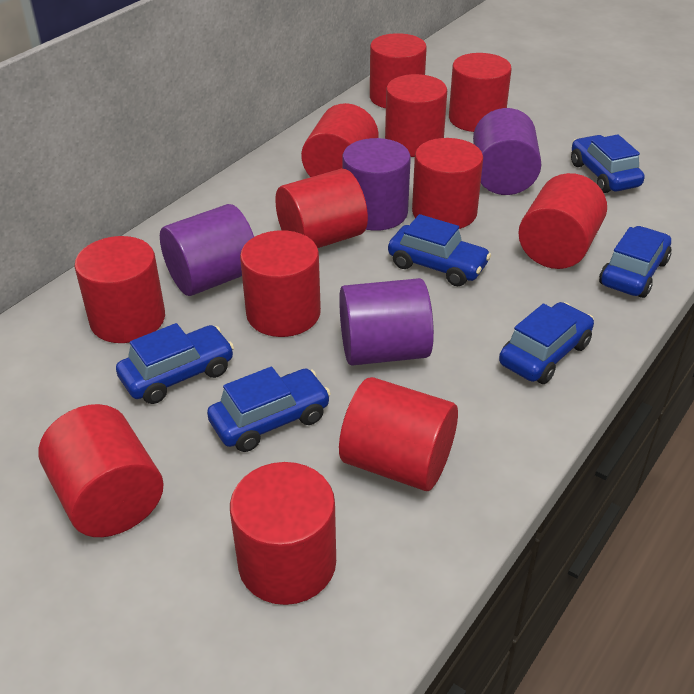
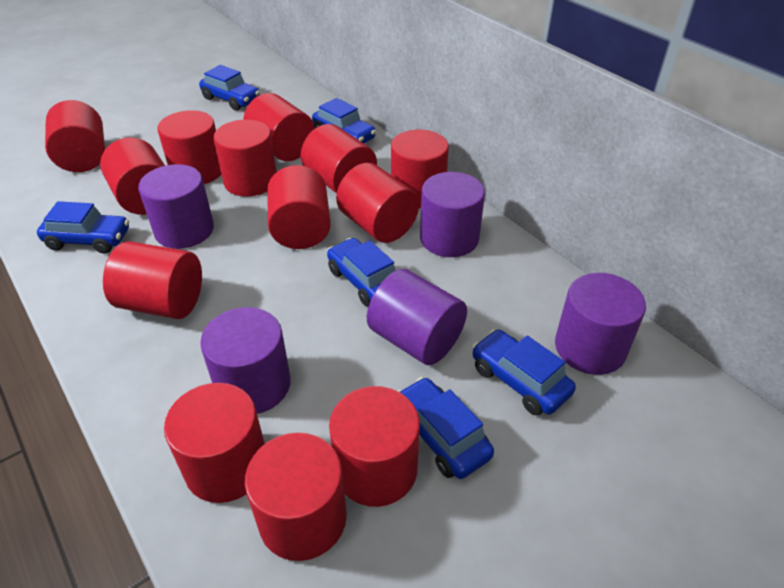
purple cylinder: [160,204,254,296] [339,278,434,366] [342,138,411,231] [473,108,541,195] = 4 -> [138,164,214,249] [200,307,291,414] [367,269,467,365] [420,172,485,257] [555,273,646,375] = 5
red cylinder: [38,404,164,537] [74,236,165,343] [230,462,336,605] [240,230,321,337] [275,169,368,248] [301,103,379,177] [339,377,458,491] [370,33,427,108] [385,74,447,157] [412,138,483,229] [449,53,512,132] [518,173,607,269] = 12 -> [45,100,105,172] [100,137,165,215] [103,242,202,319] [157,110,221,184] [164,383,265,503] [214,120,277,196] [243,93,314,161] [245,433,347,561] [267,165,331,249] [301,124,377,193] [329,386,420,507] [336,163,419,243] [391,130,449,208] = 13

